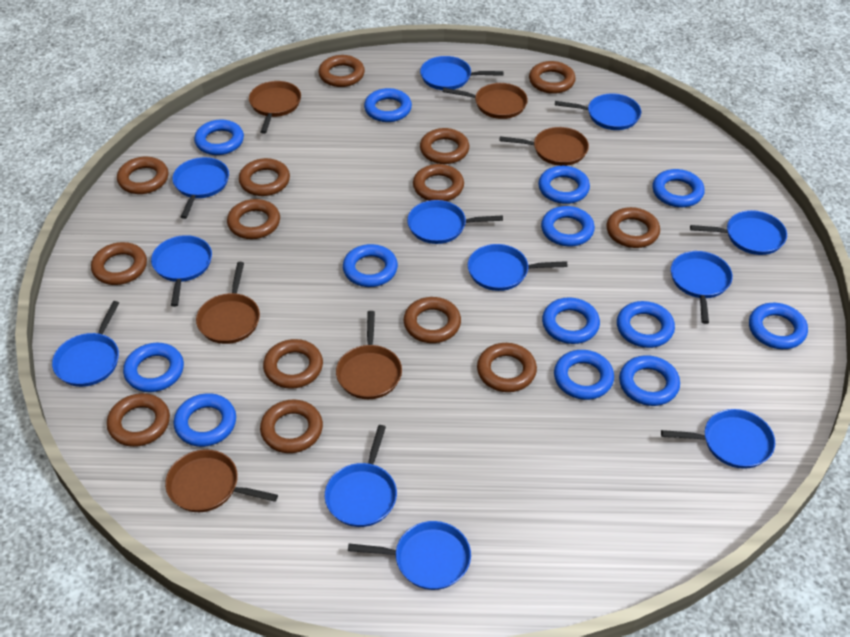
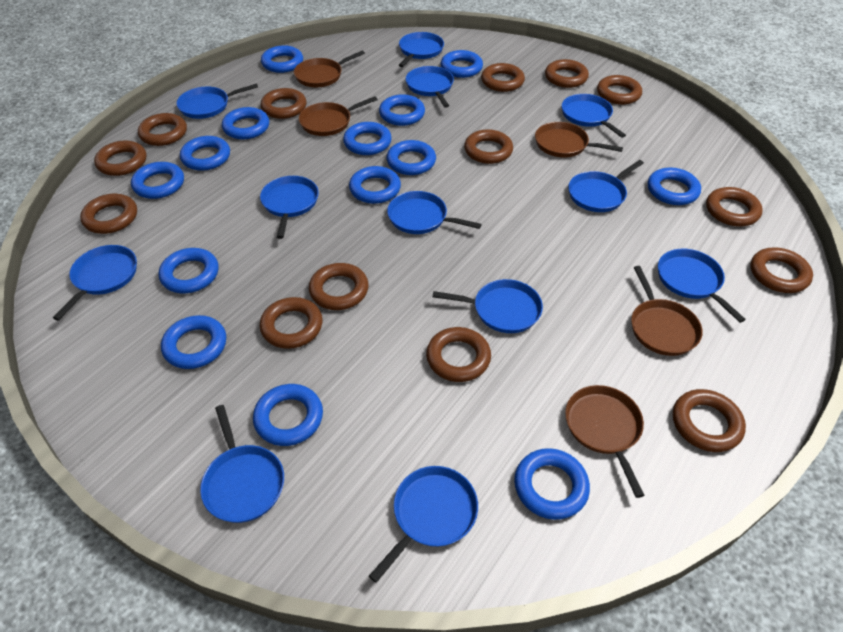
blue ring: [123,343,184,392] [174,393,236,447] [194,120,244,155] [343,244,398,287] [364,88,412,122] [538,166,590,204] [541,206,595,246] [542,297,600,344] [554,350,614,400] [617,301,675,348] [619,355,680,406] [652,169,705,207] [749,303,808,349] = 13 -> [131,162,184,199] [159,248,218,293] [161,315,226,369] [180,136,230,171] [222,107,269,139] [253,384,323,446] [261,45,303,73] [343,122,392,155] [349,166,401,204] [379,94,425,126] [387,140,436,175] [441,50,483,78] [514,448,590,520] [648,168,701,205] = 14
brown pan: [165,450,278,512] [196,262,260,344] [249,81,301,134] [336,311,402,399] [443,83,528,119] [499,127,589,166] = 6 -> [294,51,365,87] [299,96,378,136] [535,122,623,157] [565,385,645,498] [631,266,703,356] = 5

